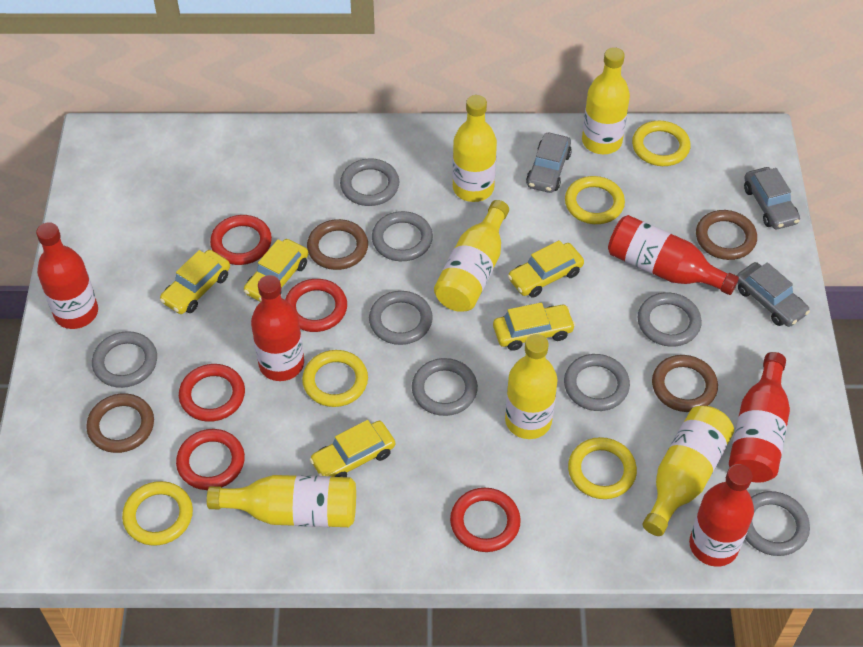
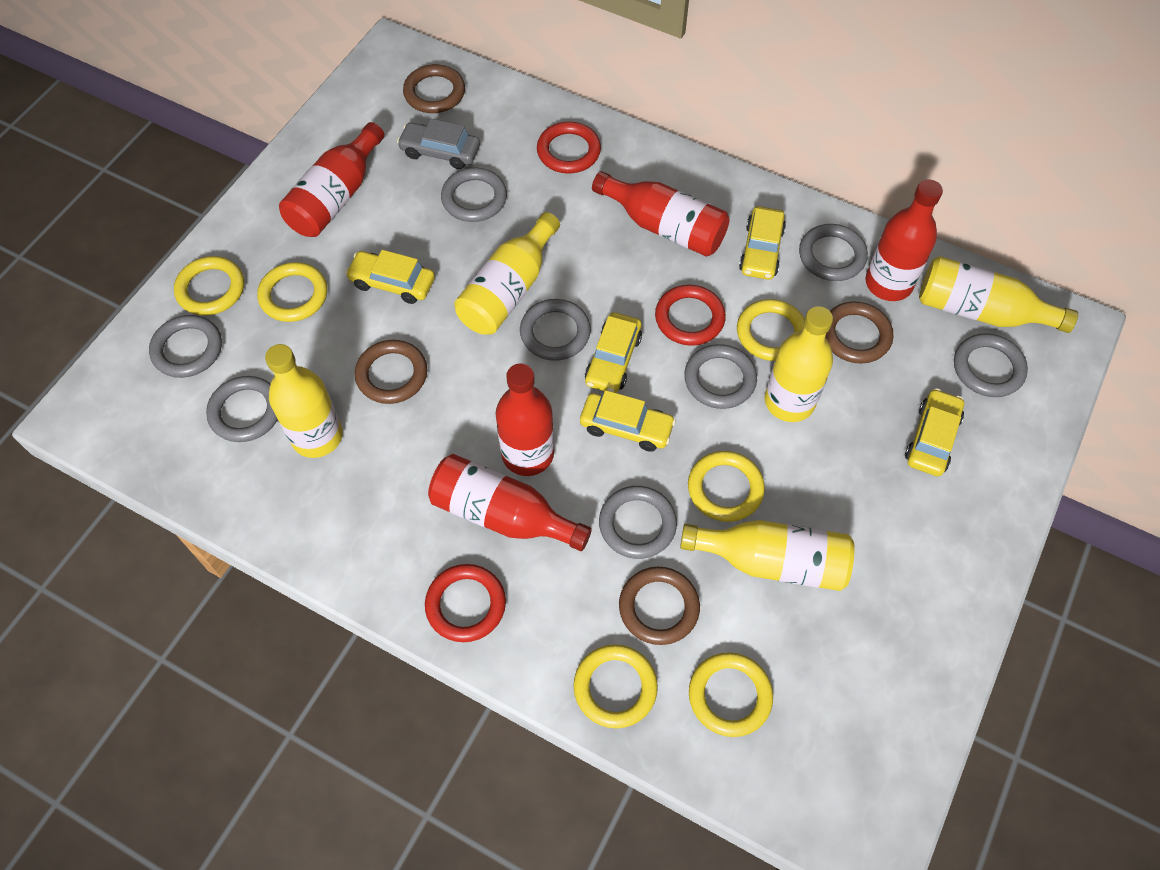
grey car: [526,133,572,193] [737,262,810,327] [744,167,800,229] = 3 -> [397,119,480,169] = 1
red ring: [176,429,245,490] [179,364,245,422] [210,215,272,265] [285,279,347,332] [450,488,521,552] = 5 -> [425,564,506,642] [537,122,601,174] [655,285,726,346] = 3
yellow bottle: [207,475,356,527] [434,200,509,312] [452,95,497,202] [505,334,558,439] [582,47,630,154] [643,406,734,536] = 6 -> [265,344,343,458] [454,212,560,335] [680,520,855,591] [765,306,833,422] [919,256,1078,333] = 5
yellow ring: [122,481,193,546] [302,350,368,407] [565,176,625,224] [568,437,637,499] [632,121,690,166] = 5 -> [174,256,244,316] [257,262,327,322] [574,644,658,728] [688,451,765,522] [689,653,773,737] [737,299,805,361] = 6

